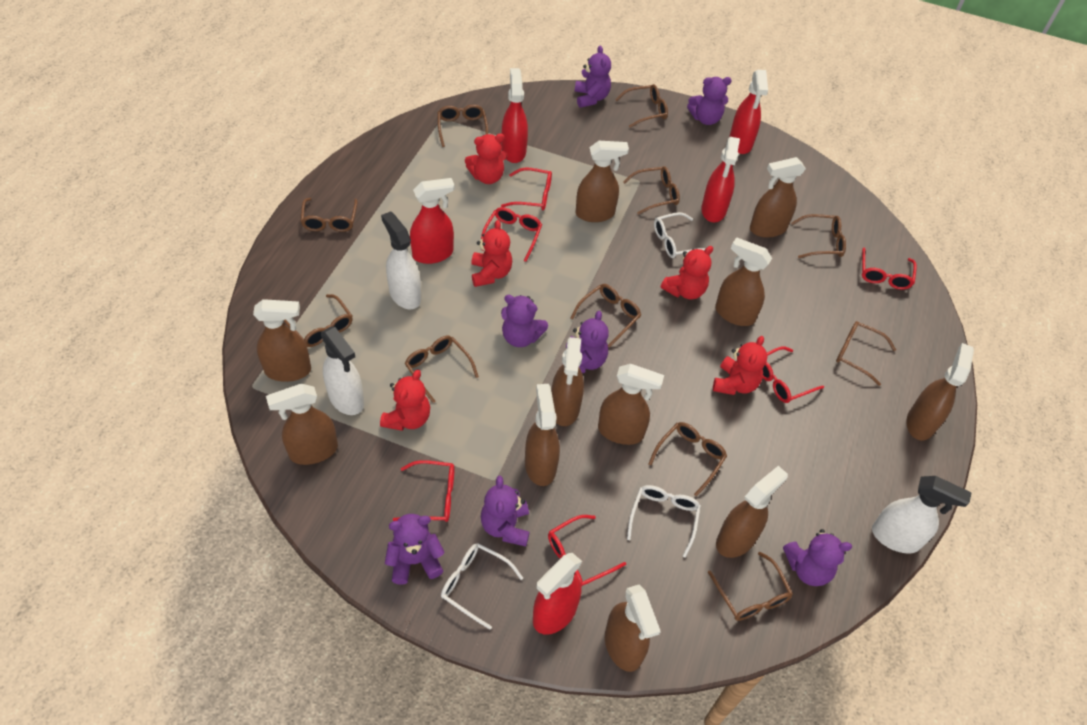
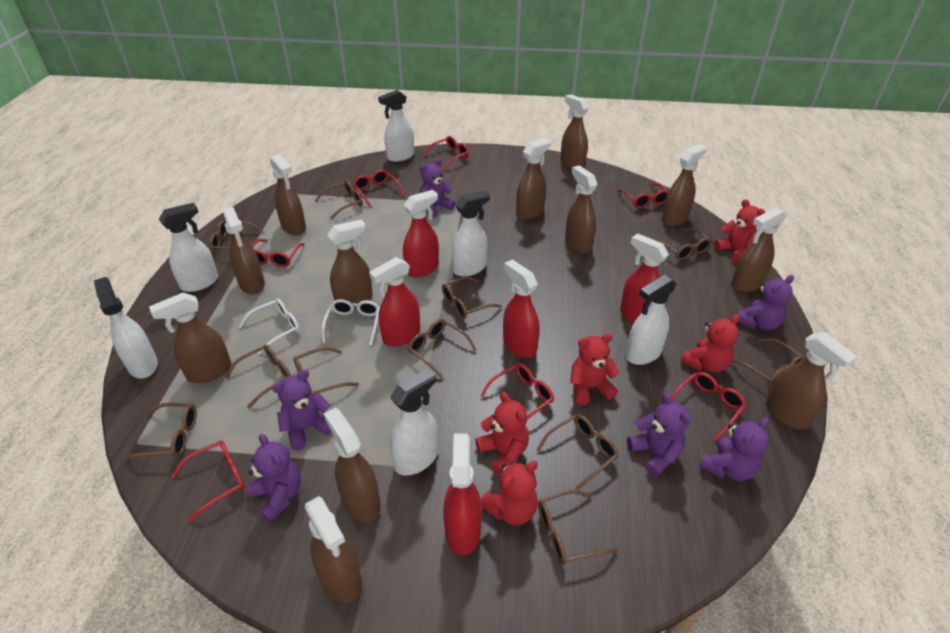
brown spray bottle: [253,299,311,382] [266,384,338,465] [525,384,560,486] [551,337,584,426] [576,141,629,222] [598,364,664,445] [605,584,661,672] [715,237,772,326] [716,466,788,558] [750,157,806,238] [906,343,974,440] = 11 -> [149,293,232,383] [223,207,265,294] [270,154,306,235] [305,496,362,603] [324,408,381,523] [327,219,373,308] [516,138,551,219] [560,94,589,170] [565,165,597,253] [661,144,707,226] [731,208,786,292] [766,332,857,430] = 12
purple teddy bear: [385,514,445,585] [481,476,530,547] [501,295,548,347] [562,311,609,373] [575,45,611,108] [687,77,732,125] [783,529,852,586] = 7 -> [247,434,301,522] [272,370,332,450] [420,159,456,217] [627,393,691,477] [699,418,769,481] [737,275,794,331] = 6
red glasses: [393,460,454,522] [481,207,542,262] [501,167,552,210] [548,515,626,587] [763,346,824,403] [862,248,917,290] = 6 -> [172,440,245,521] [252,239,305,267] [353,170,404,207] [423,136,469,170] [480,363,554,420] [618,183,668,208] [671,372,746,440] = 7
white glasses: [441,543,523,629] [627,485,701,558] [654,212,706,258] = 3 -> [239,298,300,355] [322,299,380,346] = 2
white spray bottle: [321,327,364,415] [381,211,421,309] [872,476,972,554] = 3 -> [94,277,158,379] [159,203,218,292] [378,90,414,162] [390,368,438,476] [451,190,490,277] [625,274,677,365] = 6

